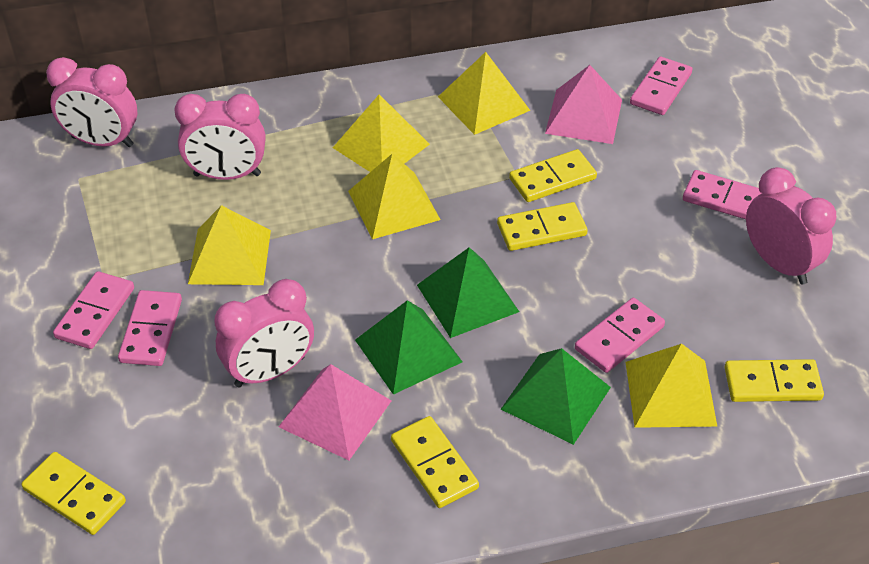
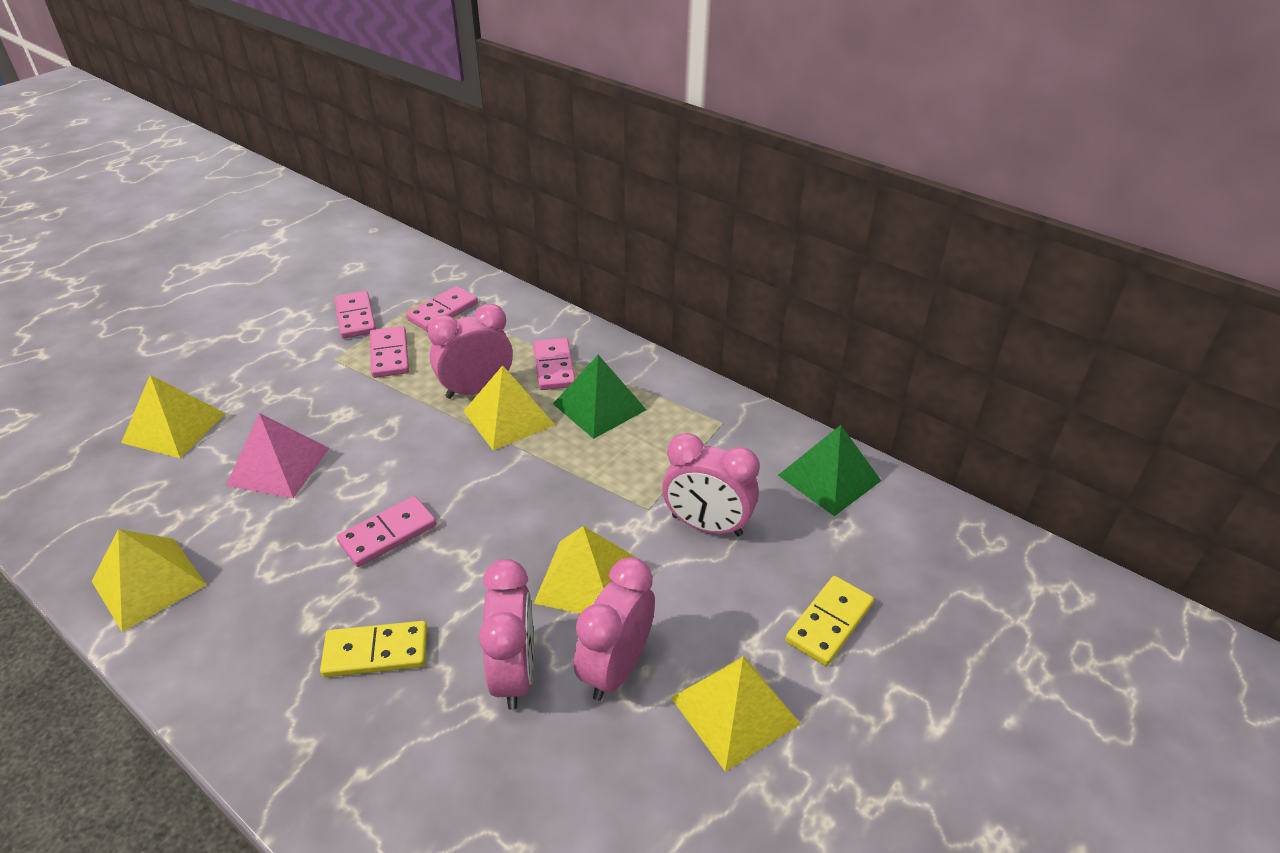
green pyramid: [355,300,462,395] [417,247,519,338] [501,348,611,445] = 3 -> [553,355,647,439] [778,425,881,516] = 2
pink pyramid: [278,364,391,460] [545,65,622,144] = 2 -> [226,413,329,498] = 1
yellow domino: [22,452,126,535] [391,416,479,508] [497,202,588,251] [509,149,597,202] [725,359,824,402] = 5 -> [320,621,427,677] [786,576,874,666] = 2

